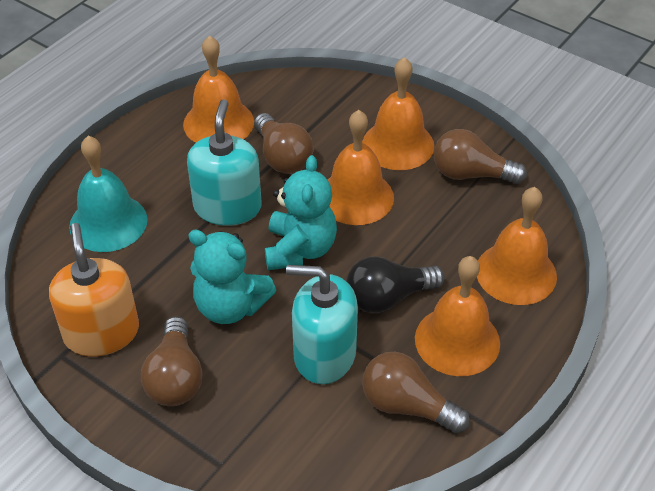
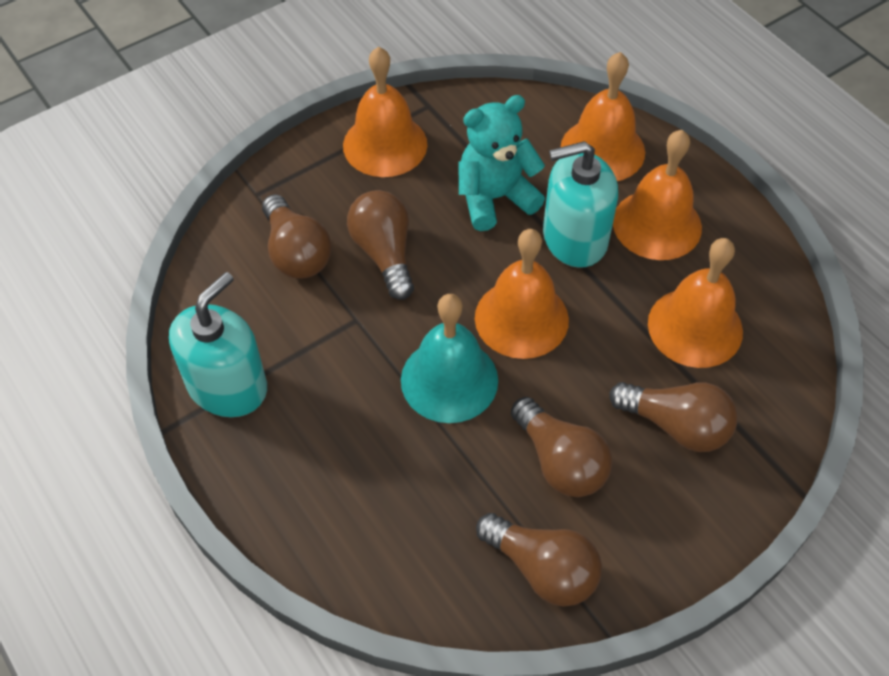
black light bulb: [346,256,445,313] = 1 -> none = 0
brown light bulb: [141,316,202,406] [254,113,313,174] [362,352,470,434] [434,129,527,184] = 4 -> [262,194,332,279] [347,190,414,300] [476,513,602,607] [511,397,612,497] [609,382,738,452] = 5
orange soap dispenser: [49,223,139,356] = 1 -> none = 0
turquoise teddy bear: [188,229,276,324] [265,155,337,270] = 2 -> [459,95,545,231] = 1

